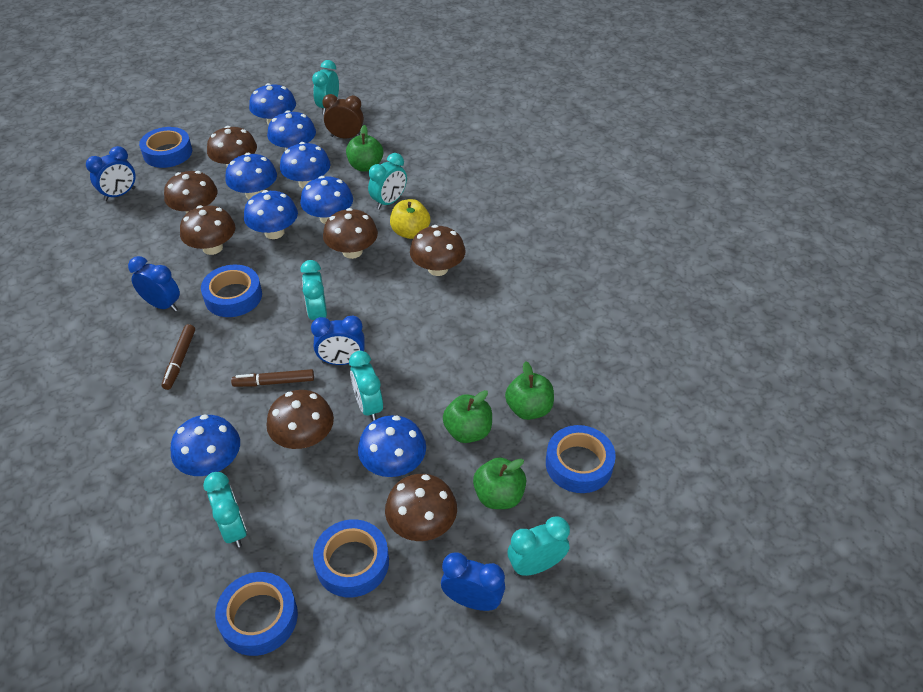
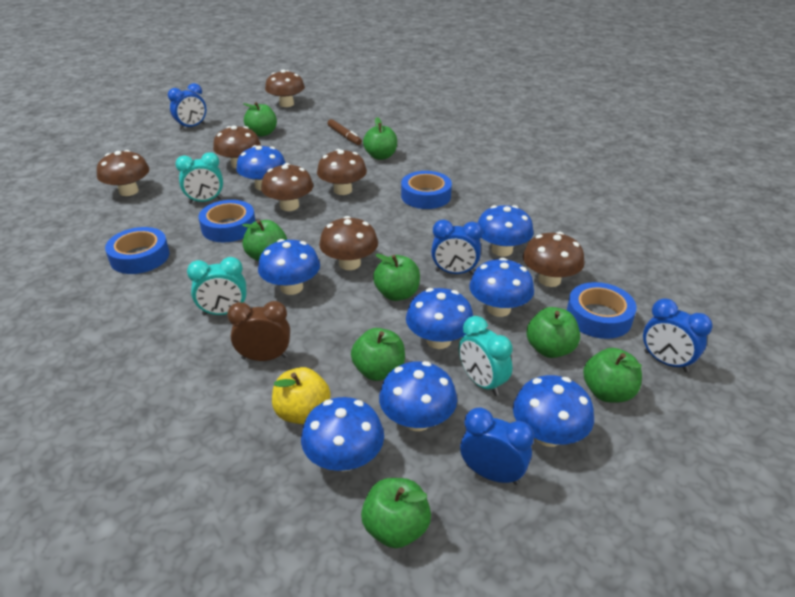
blue tape: [139,127,192,168] [201,265,262,317] [215,572,298,656] [313,519,389,597] [546,425,616,493] = 5 -> [105,227,170,274] [198,200,255,242] [401,171,452,209] [567,282,637,339] = 4
brown marker: [161,324,195,390] [231,369,314,387] = 2 -> [327,119,362,145] = 1
green apple: [346,125,383,172] [443,390,492,443] [473,457,526,509] [505,361,554,420] = 4 -> [242,220,287,261] [243,102,277,137] [351,328,405,381] [361,478,431,548] [363,117,397,160] [373,254,420,301] [526,307,580,358] [583,348,642,403] = 8
turquoise clock: [203,472,247,548] [300,260,327,320] [312,60,339,114] [349,351,383,421] [368,153,407,210] [508,516,570,576] = 6 -> [175,152,223,204] [187,257,246,316] [459,316,513,396] = 3

